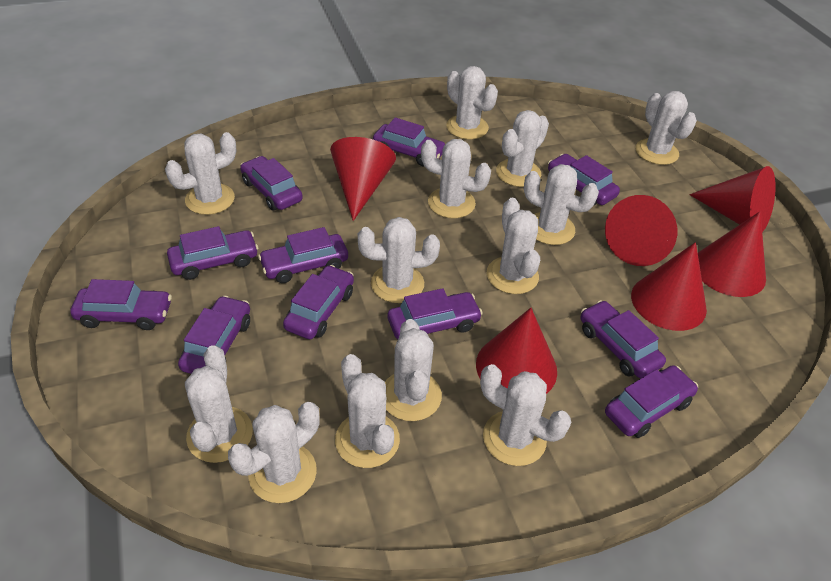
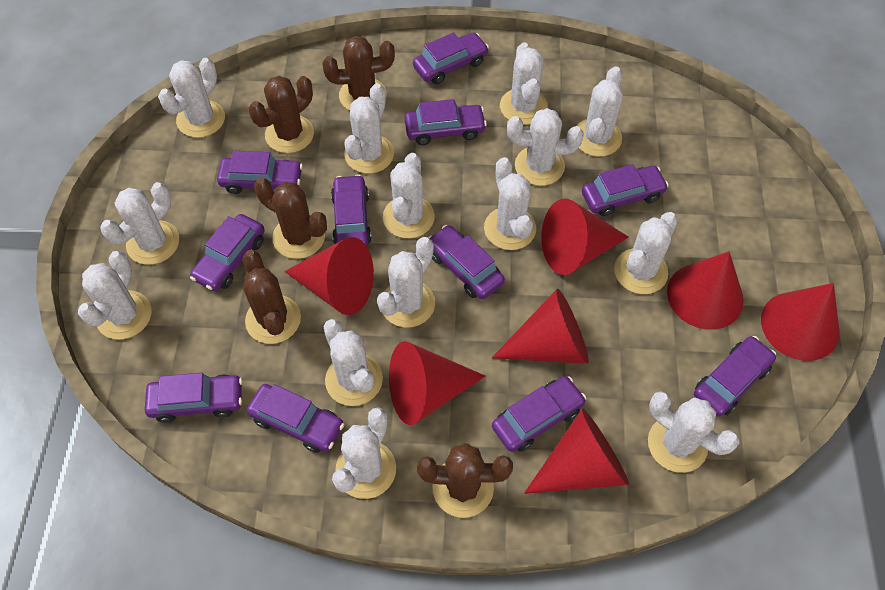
brown cactus: none = 0 -> [243,250,301,344] [249,76,314,153] [254,178,327,259] [322,36,395,110] [417,443,513,518] = 5
red cone: [330,137,396,221] [476,308,557,394] [605,195,677,266] [631,242,707,331] [689,166,776,232] [698,211,766,297] = 6 -> [284,237,374,315] [389,341,485,425] [492,289,589,364] [524,409,629,494] [541,199,629,275] [667,251,744,330] [761,283,839,361] = 7
white cactus: [165,132,237,215] [185,345,253,463] [228,402,320,503] [335,354,400,468] [358,217,440,303] [385,319,442,421] [421,139,491,218] [446,66,498,139] [480,364,571,466] [487,198,540,294] [496,110,549,187] [524,164,599,245] [636,91,697,165] = 13 -> [78,251,152,340] [100,182,179,265] [158,58,225,138] [324,319,383,406] [332,407,396,499] [344,83,394,174] [377,237,435,328] [383,153,435,239] [484,157,536,250] [500,42,548,125] [507,108,583,186] [576,66,623,157] [614,212,678,294] [648,391,739,473] = 14

